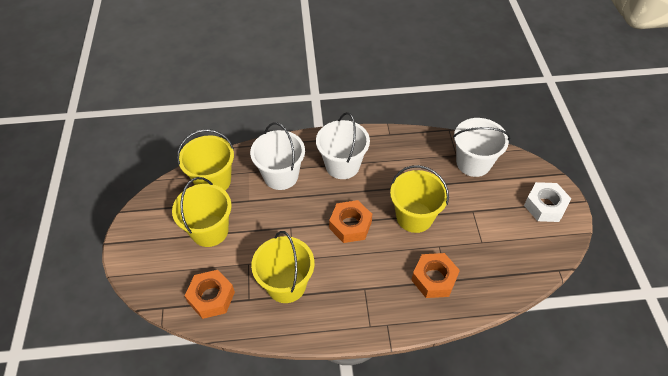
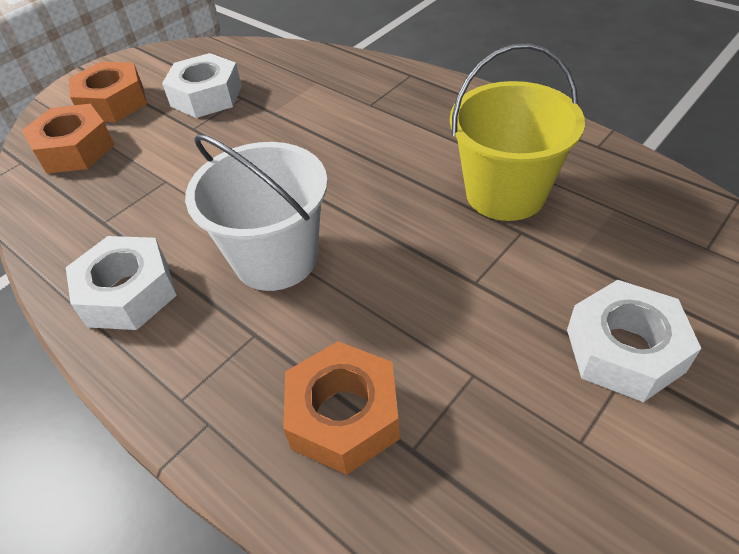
white bucket: [250,122,305,190] [316,112,370,179] [453,118,510,177] = 3 -> [185,134,328,291] = 1
white nut: [524,182,571,222] = 1 -> [66,236,177,330] [162,53,242,118] [567,280,701,402] = 3
yellow bucket: [172,177,232,247] [177,129,234,190] [251,231,314,303] [390,165,449,233] = 4 -> [450,43,585,221] = 1

